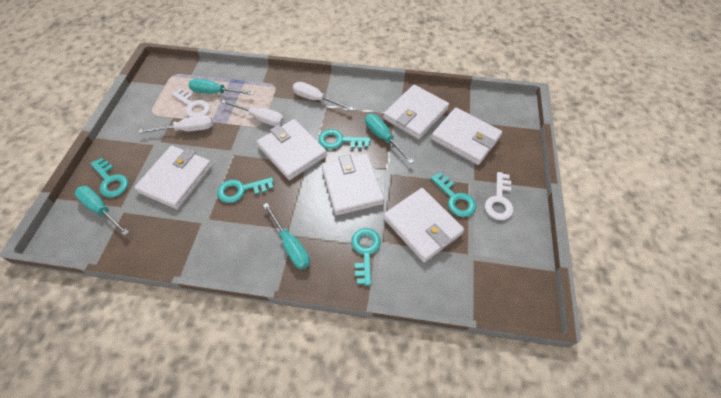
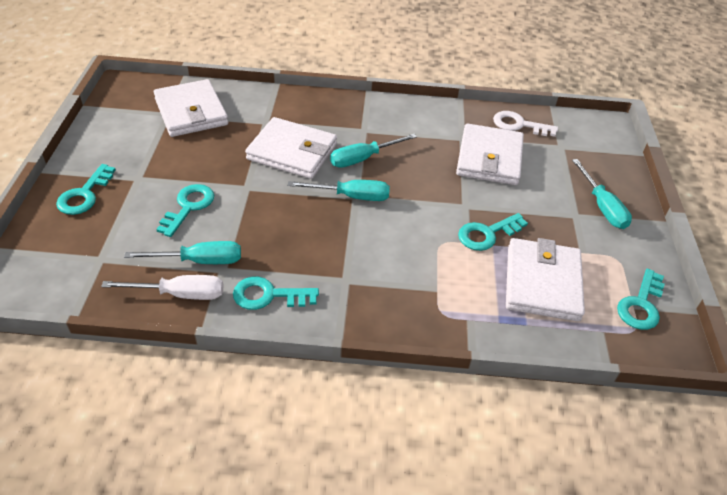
white key: [172,88,210,117] [485,172,513,220] = 2 -> [493,111,558,137] = 1
white screwdriver: [139,115,213,133] [221,100,284,126] [293,82,353,111] = 3 -> [101,275,224,300] = 1
white wallet: [134,146,212,209] [257,119,327,180] [321,153,384,215] [383,85,449,139] [383,188,464,263] [431,108,502,165] = 6 -> [154,79,228,137] [245,117,337,179] [456,123,524,185] [506,238,585,322] = 4

